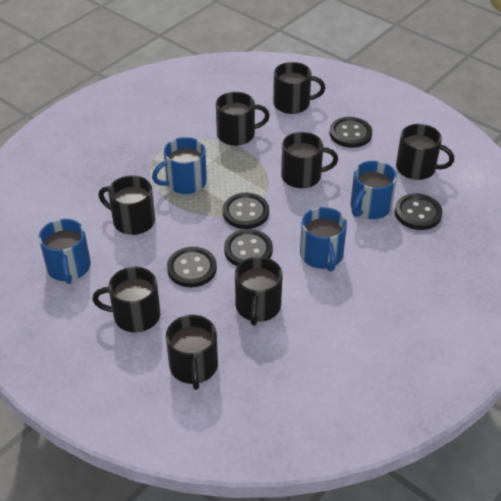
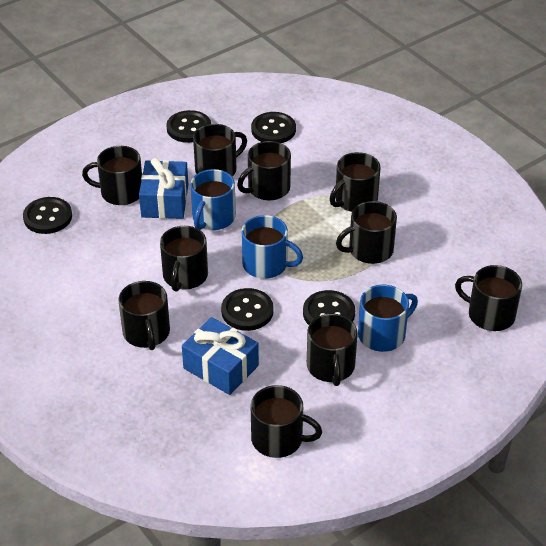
black mug: [92,267,160,333] [98,175,155,235] [166,315,218,390] [216,92,270,146] [235,257,282,326] [273,62,325,114] [281,132,338,188] [396,124,454,180] = 8 -> [82,146,142,205] [118,281,170,350] [160,226,208,292] [193,124,247,176] [237,141,291,201] [250,385,322,458] [307,314,358,386] [330,152,381,212] [336,201,397,264] [455,265,522,331] = 10
blue gift: none = 0 -> [139,158,188,219] [182,317,259,395] = 2
blue mug: [39,219,91,284] [152,137,207,194] [300,207,347,271] [351,161,397,219] = 4 -> [190,169,236,230] [242,215,303,279] [358,285,418,352] = 3

